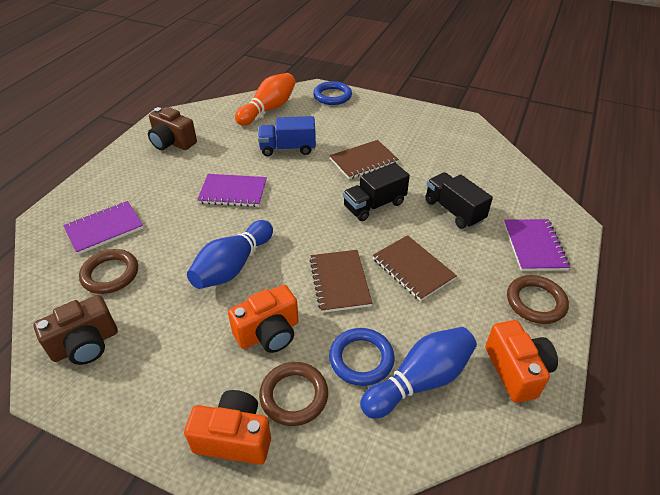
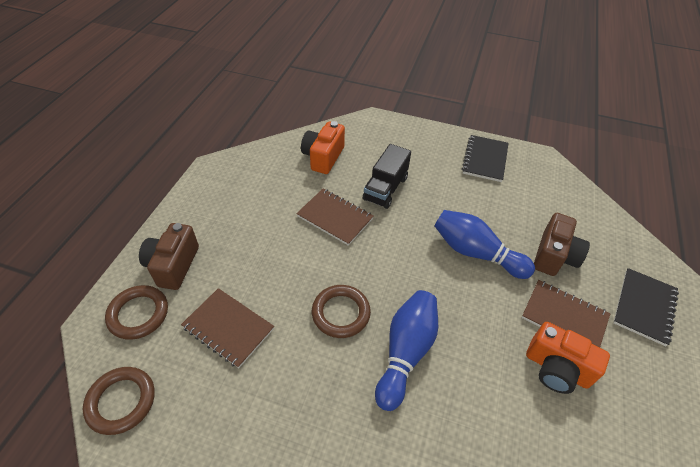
black notebook: none = 0 -> [462,135,509,182] [613,268,679,346] = 2
black truck: [343,163,410,221] [425,172,493,229] = 2 -> [363,144,411,209] = 1
blue ring: [313,81,352,105] [329,328,395,386] = 2 -> none = 0
blue truck: [258,116,316,156] = 1 -> none = 0
orange bowling pin: [235,73,296,126] = 1 -> none = 0
orange camera: [184,390,271,465] [228,285,299,353] [485,320,558,403] = 3 -> [301,121,345,174] [526,322,610,394] = 2
purple notebook: [63,201,144,255] [197,174,267,207] [504,219,570,271] = 3 -> none = 0

